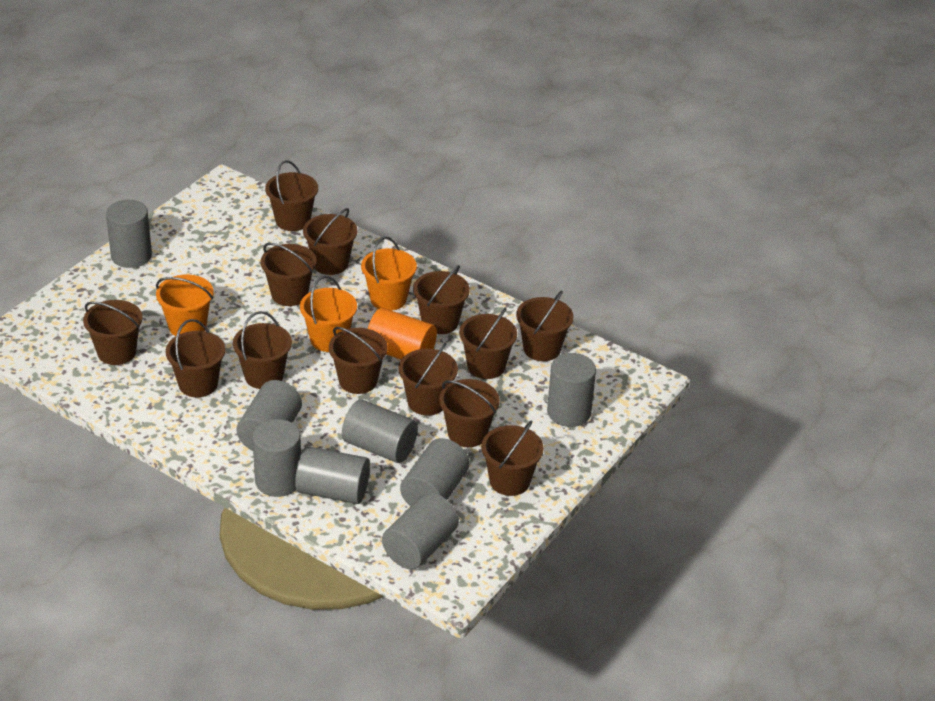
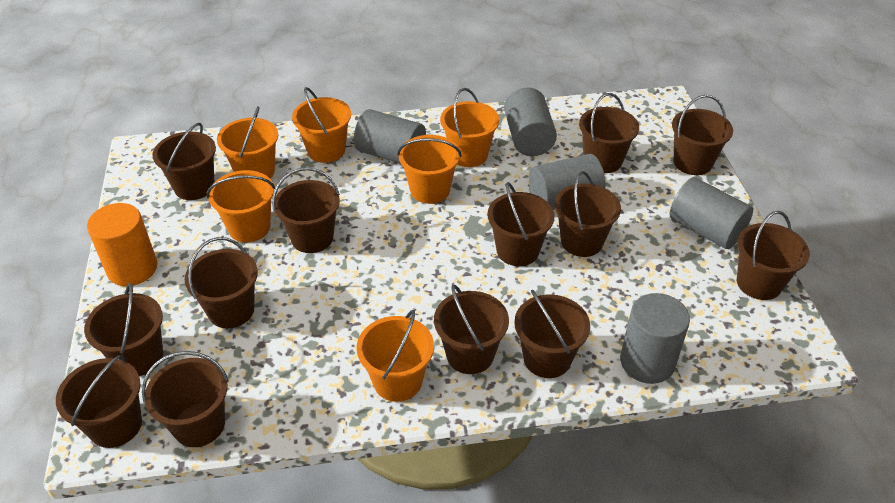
grey cylinder: [106,200,152,268] [236,380,302,451] [252,419,301,497] [295,446,370,504] [342,399,418,463] [382,492,459,570] [400,438,470,506] [547,353,596,427] = 8 -> [354,109,426,164] [504,87,557,156] [529,154,605,210] [620,293,690,384] [669,177,753,249] = 5
orange bucket: [156,275,214,336] [300,276,357,352] [361,236,417,311] = 3 -> [207,170,275,243] [217,107,278,179] [292,87,351,163] [357,310,434,402] [397,135,462,204] [440,88,499,167] = 6

